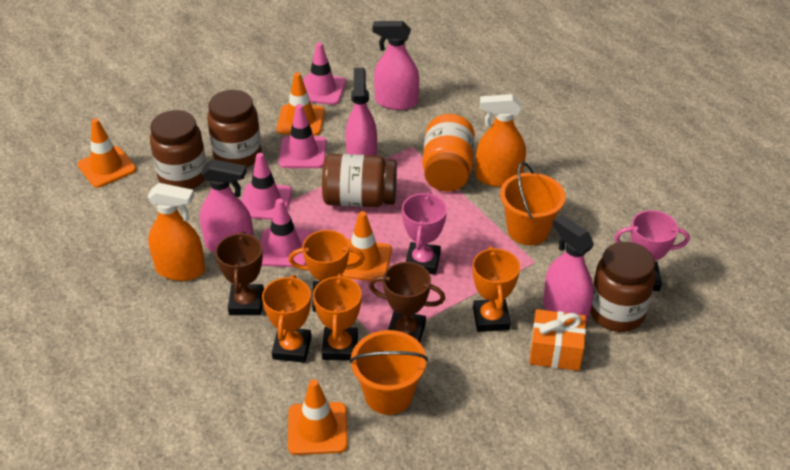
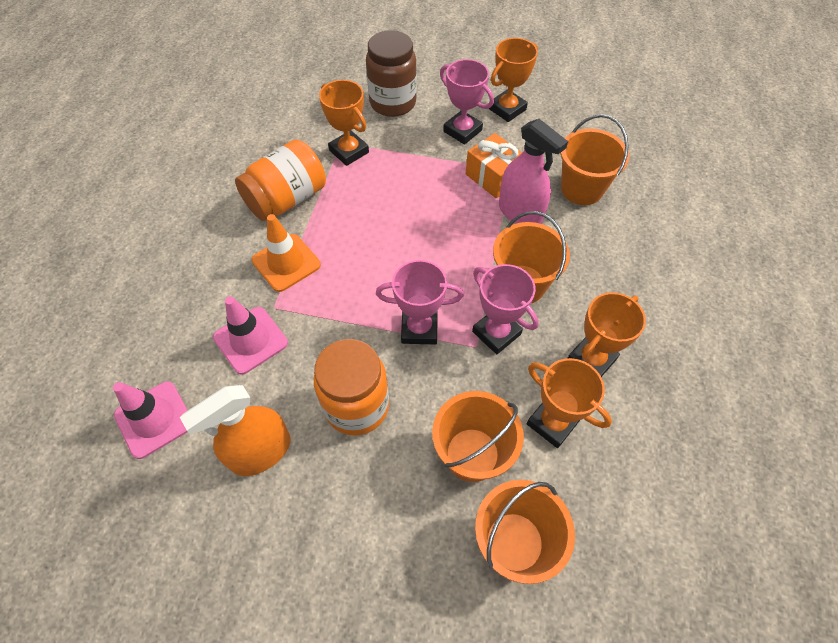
brown jar: [150,110,206,189] [207,90,262,168] [322,154,397,207] [590,242,655,332] = 4 -> [366,30,417,117] = 1
brown trophy: [215,231,264,315] [369,262,445,343] = 2 -> none = 0
orange bucket: [349,330,428,415] [500,162,566,245] = 2 -> [432,391,524,482] [475,480,575,584] [493,211,570,303] [560,114,629,205] = 4
orange jar: [422,114,475,192] = 1 -> [235,140,326,221] [314,339,389,436] = 2
orange spray bottle: [147,183,205,281] [476,94,526,187] = 2 -> [180,385,291,476] = 1
orange traffic cone: [77,118,136,188] [277,72,325,136] [288,379,348,455] [342,211,392,282] = 4 -> [252,214,321,292] = 1
pink spray bottle: [200,159,253,253] [345,68,377,156] [372,21,419,110] [543,215,594,324] = 4 -> [499,119,568,224] = 1
pink traffic cone: [241,153,292,220] [260,199,311,267] [279,104,327,168] [303,42,346,105] = 4 -> [113,381,188,459] [213,296,288,375] = 2
pink trophy: [402,192,447,275] [614,210,690,291] = 2 -> [376,260,464,345] [440,59,494,145] [472,264,539,354] = 3

